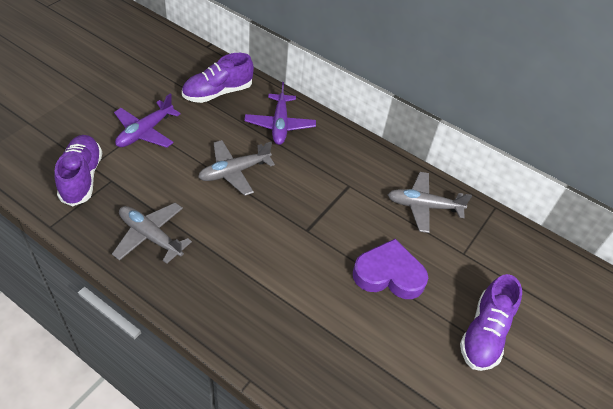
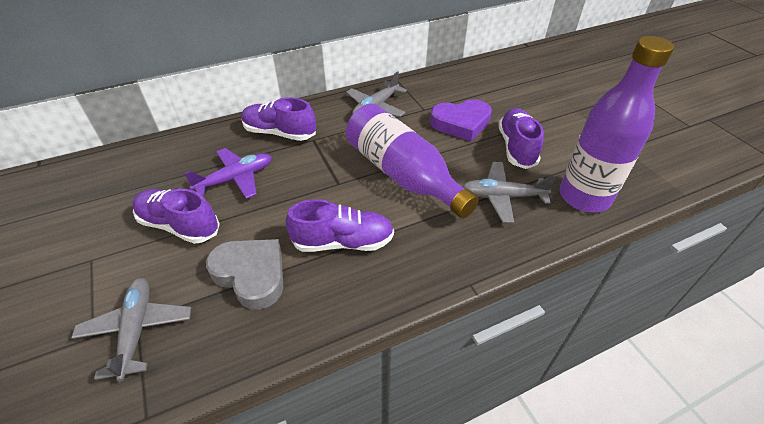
grey heart: none = 0 -> [206,239,283,310] = 1
purple bottle: none = 0 -> [346,104,479,218] [560,36,674,212] = 2
purple plane: [114,93,181,148] [244,82,316,145] = 2 -> [184,148,272,199] = 1
purple shoe: [55,135,102,206] [182,53,254,103] [460,274,522,371] = 3 -> [132,189,220,244] [241,98,316,141] [286,199,394,252] [498,108,544,169] = 4

